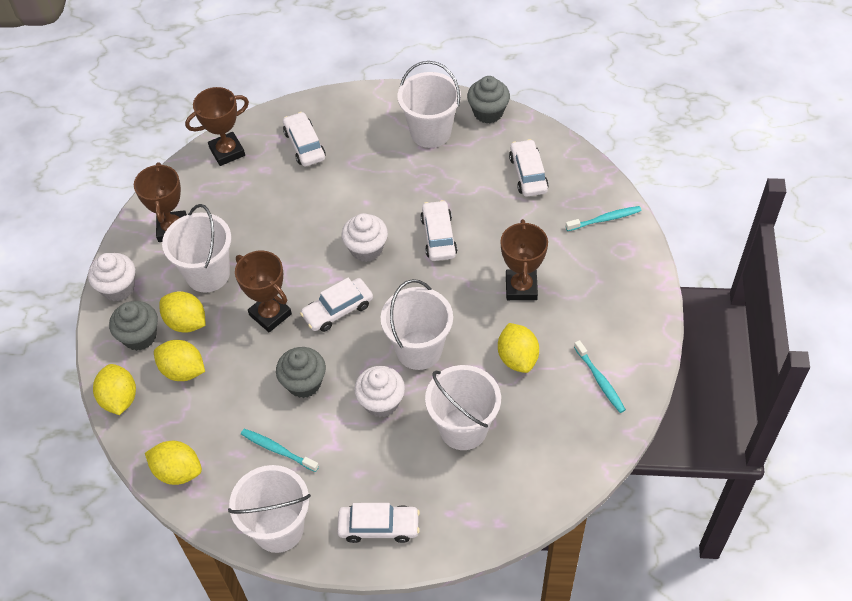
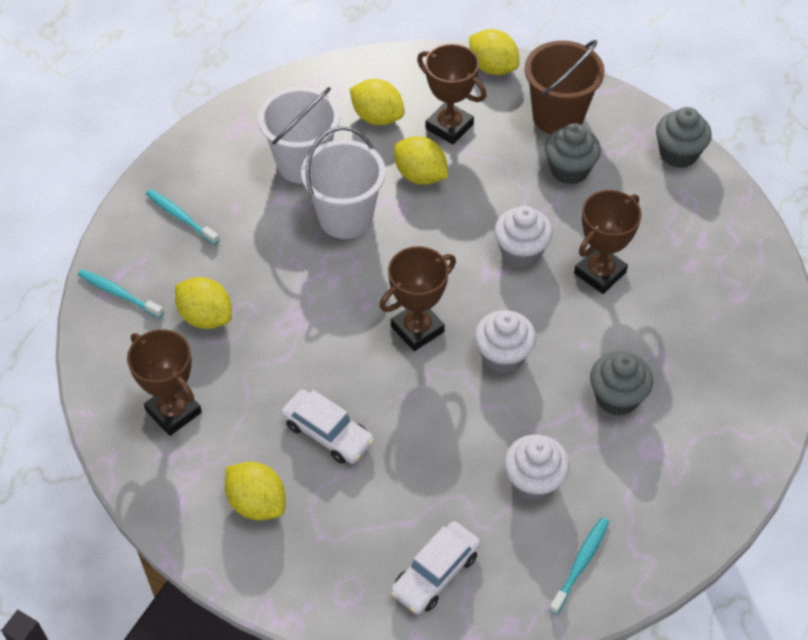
brown bucket: none = 0 -> [525,40,605,134] = 1
white bucket: [162,204,231,293] [228,465,311,553] [381,279,453,370] [398,61,461,148] [425,365,501,450] = 5 -> [258,87,340,184] [301,126,386,239] = 2
white car: [283,112,326,167] [300,278,373,332] [337,503,420,543] [420,200,457,261] [509,139,549,197] = 5 -> [281,389,374,464] [391,521,481,614] = 2

